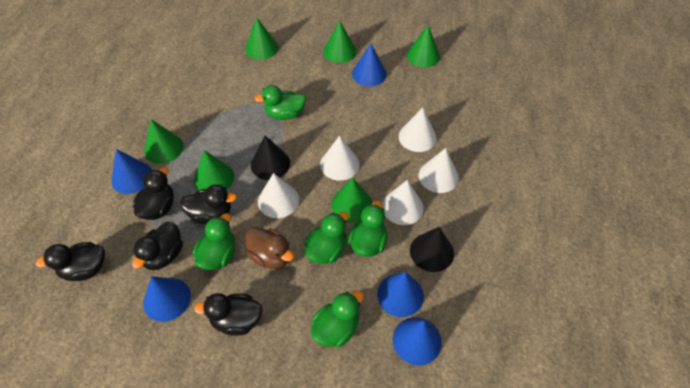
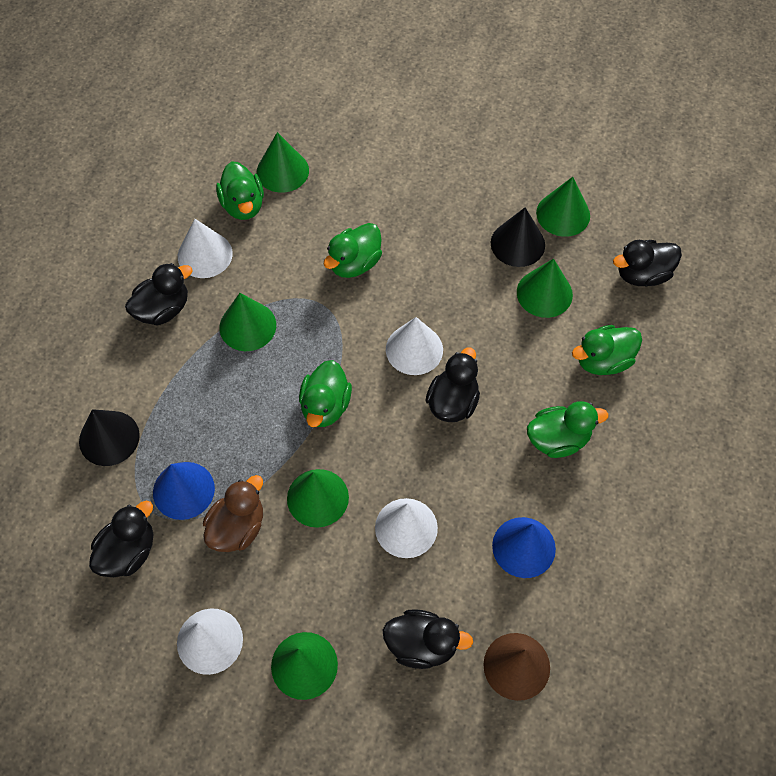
blue cone: [111,149,152,194] [143,277,191,322] [352,44,387,86] [377,272,424,317] [393,317,442,366] = 5 -> [153,462,215,520] [492,517,556,578] = 2
brown cone: none = 0 -> [483,633,550,701] = 1
white cone: [258,173,299,218] [320,136,360,181] [382,180,424,225] [399,108,437,152] [419,148,459,193] = 5 -> [177,608,243,675] [178,219,233,278] [375,498,438,558] [386,317,443,375] = 4

